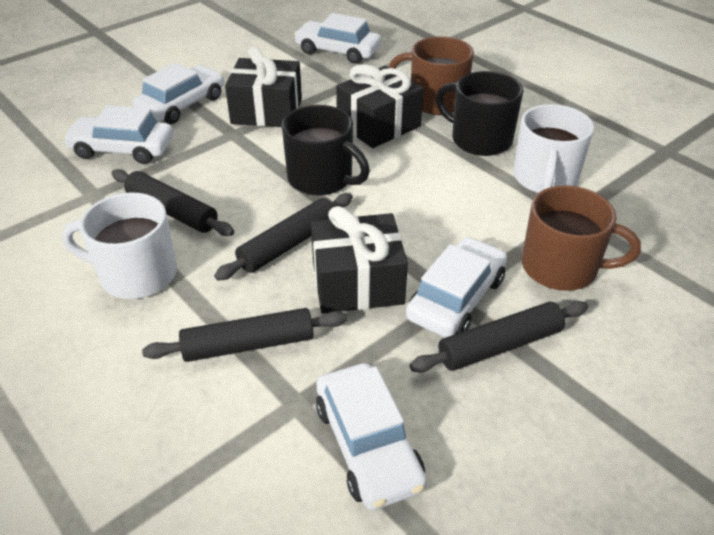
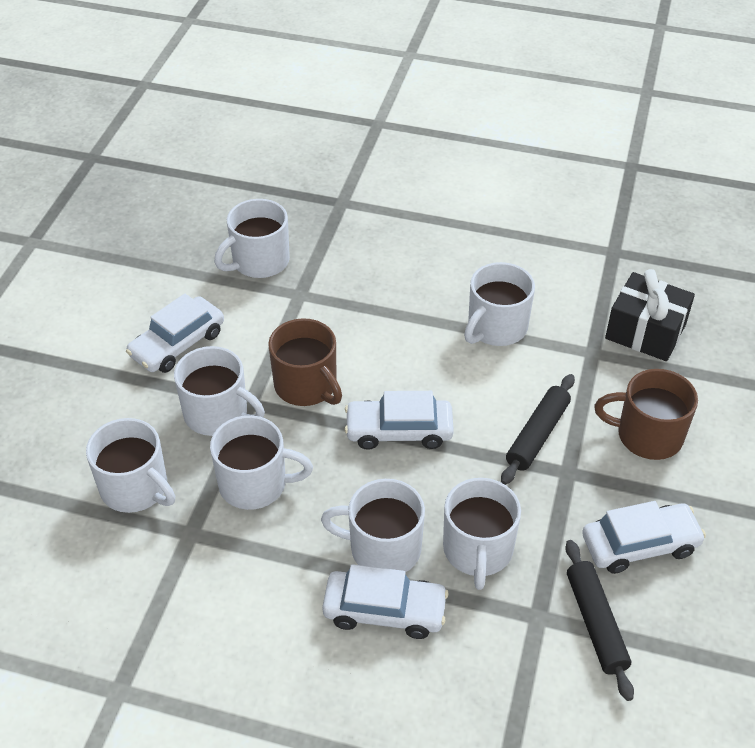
black gift: [225,46,302,127] [311,206,408,314] [336,64,424,148] = 3 -> [605,269,695,361] = 1
black mug: [282,105,370,196] [435,71,524,156] = 2 -> none = 0
black rolling pin: [112,169,234,236] [142,308,347,362] [214,193,353,281] [410,301,588,373] = 4 -> [501,374,575,485] [565,540,634,701] = 2
white car: [63,105,173,164] [133,63,224,124] [294,13,381,64] [316,363,427,510] [406,237,507,338] = 5 -> [126,294,224,373] [322,564,449,639] [344,391,454,450] [582,501,706,574] = 4
white mug: [62,193,177,299] [513,104,594,193] = 2 -> [86,418,175,513] [174,346,265,436] [210,415,313,510] [214,199,290,278] [321,479,425,572] [443,478,521,590] [464,262,535,346] = 7

